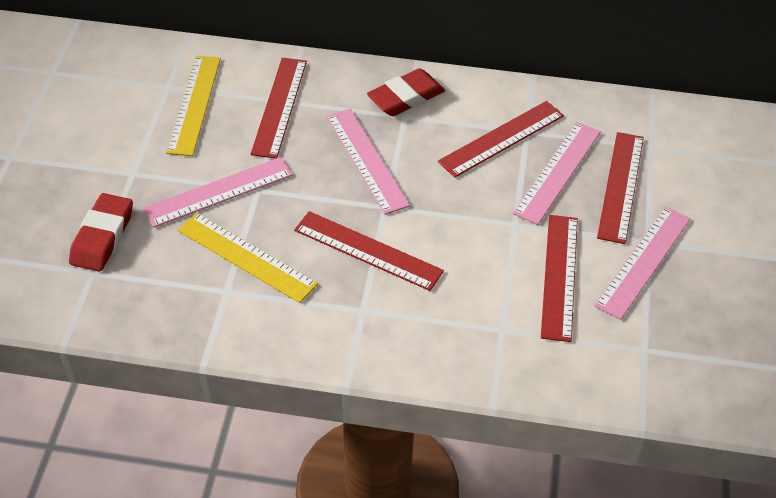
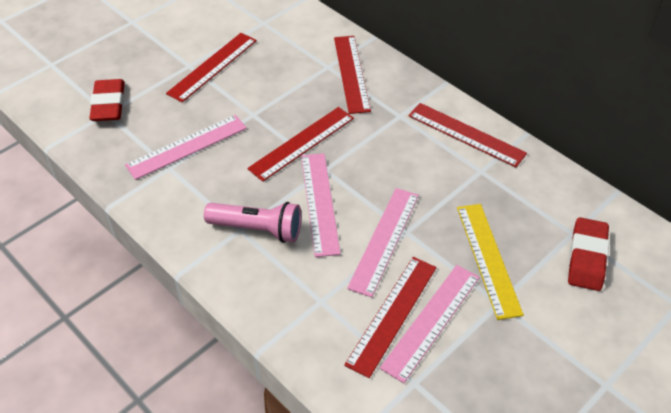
pink flashlight: none = 0 -> [204,202,301,243] = 1
yellow ruler: [166,56,221,156] [178,213,318,303] = 2 -> [457,204,524,320] = 1

